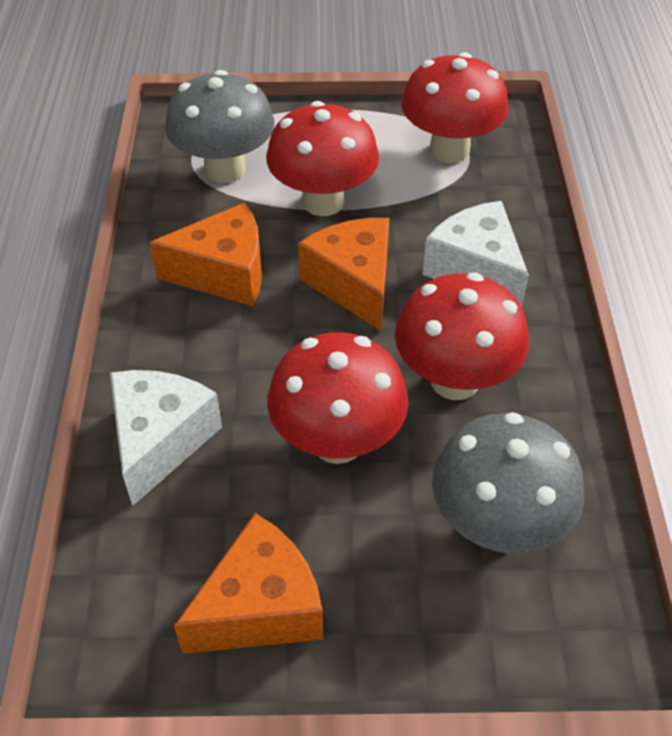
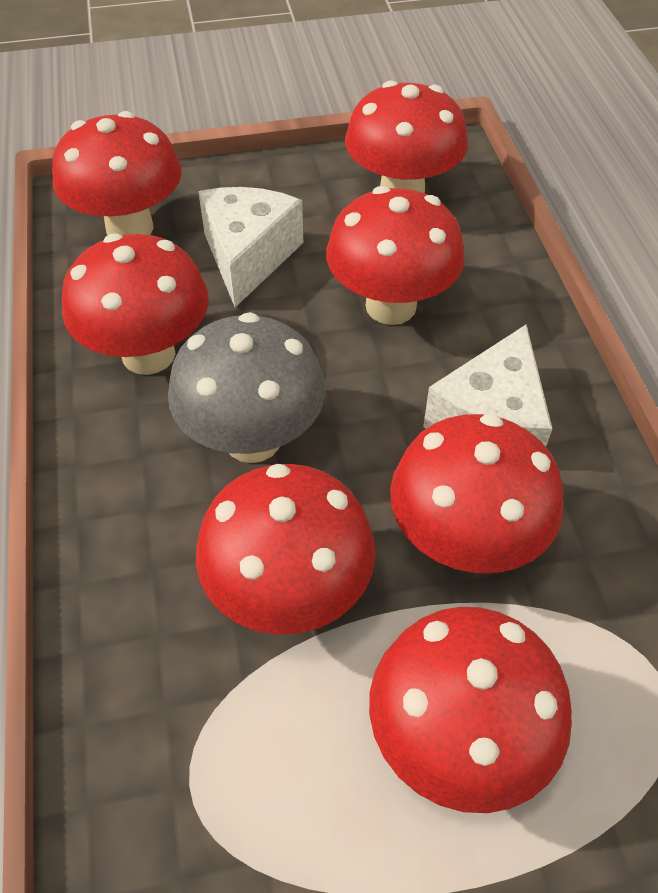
grey mushroom: [165,70,274,183] [432,412,584,554] = 2 -> [168,312,326,463] = 1
orange cheese: [149,202,262,306] [174,513,323,654] [298,218,389,331] = 3 -> none = 0
red mushroom: [266,101,379,216] [267,332,409,464] [395,273,529,400] [401,52,508,163] = 4 -> [52,111,182,235] [62,233,209,375] [196,464,376,635] [326,186,465,325] [345,80,468,193] [369,607,572,813] [390,414,563,573] = 7

